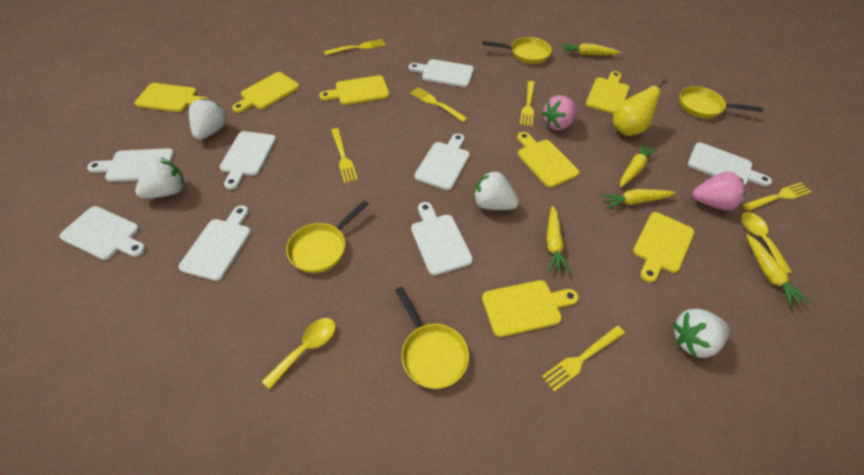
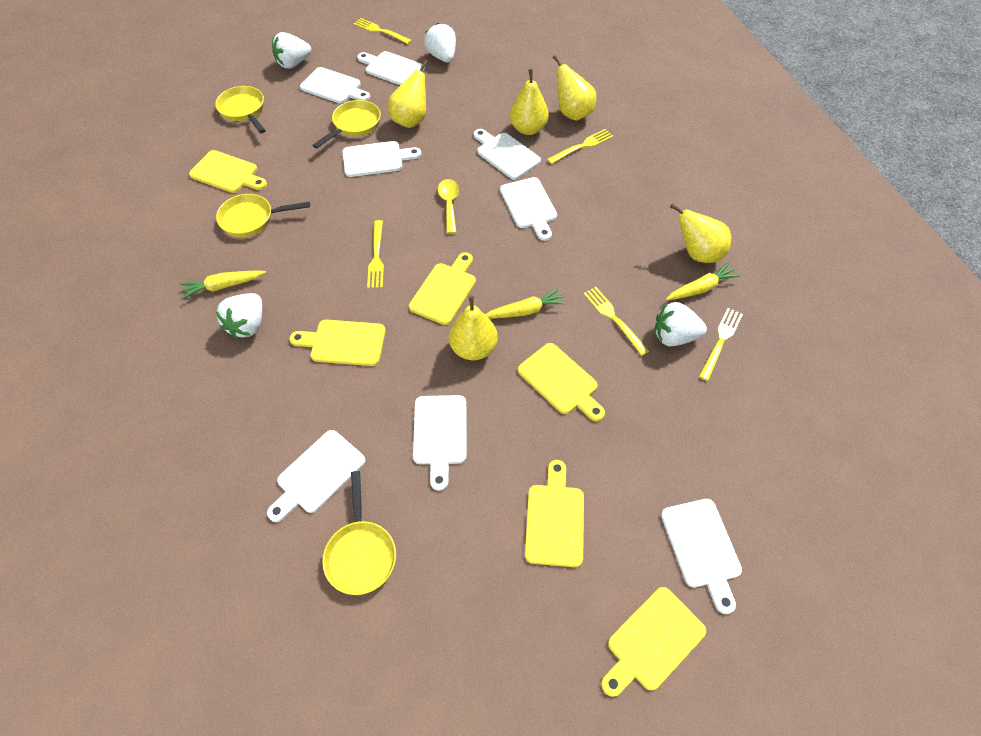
pink strawberry: [542,95,579,130] [692,172,745,211] = 2 -> none = 0
yellow carrot: [547,206,570,273] [562,43,621,55] [601,189,676,209] [620,142,657,187] [746,234,810,307] = 5 -> [180,271,266,299] [485,289,567,319] [666,263,740,300] = 3
yellow cutting board: [135,83,208,112] [232,72,299,113] [319,75,389,105] [482,280,579,337] [517,132,579,187] [586,71,630,114] [633,212,694,282] = 7 -> [189,150,267,193] [289,320,386,366] [409,252,476,325] [518,343,605,421] [525,460,584,567] [601,587,706,697] = 6
yellow fork: [324,39,386,55] [331,128,358,183] [410,87,468,122] [520,81,535,126] [542,325,625,391] [743,182,811,211] = 6 -> [354,18,412,44] [367,220,384,288] [547,129,614,164] [583,287,649,356] [699,308,743,381] = 5
yellow pear: [613,79,667,136] = 1 -> [388,60,428,128] [449,295,498,360] [510,69,549,135] [553,55,597,121] [670,203,731,263] = 5
yellow spoon: [262,318,336,389] [741,212,792,274] = 2 -> [438,179,459,234] = 1

